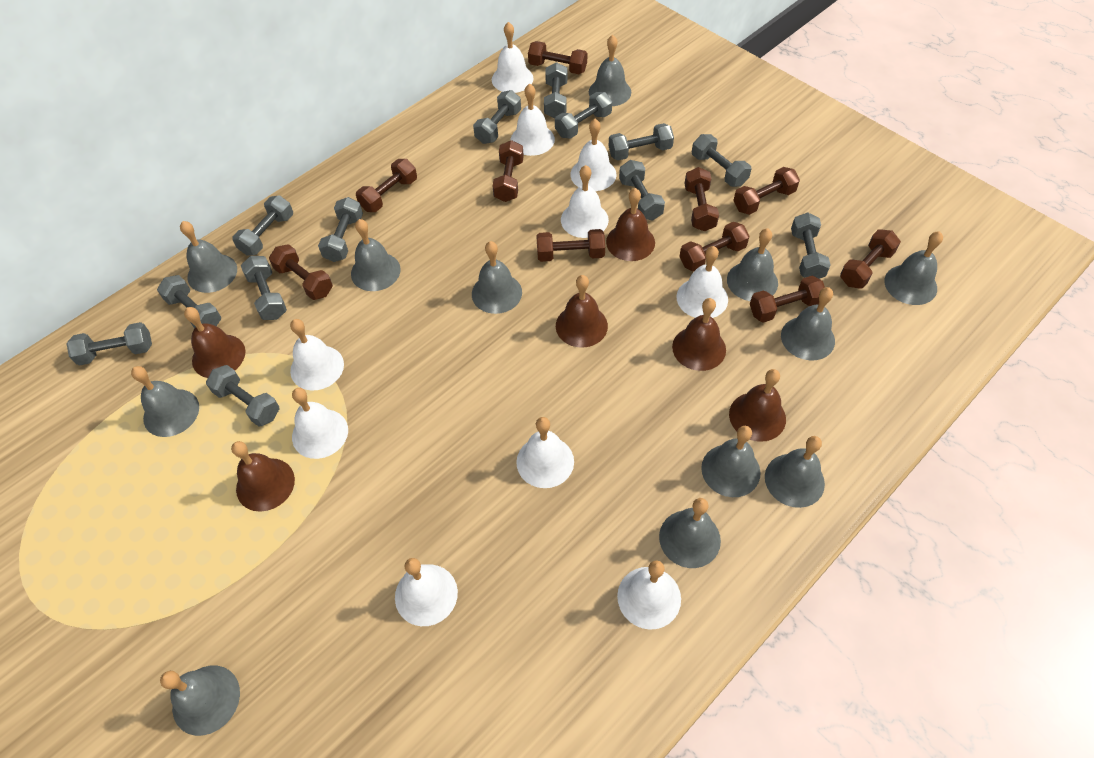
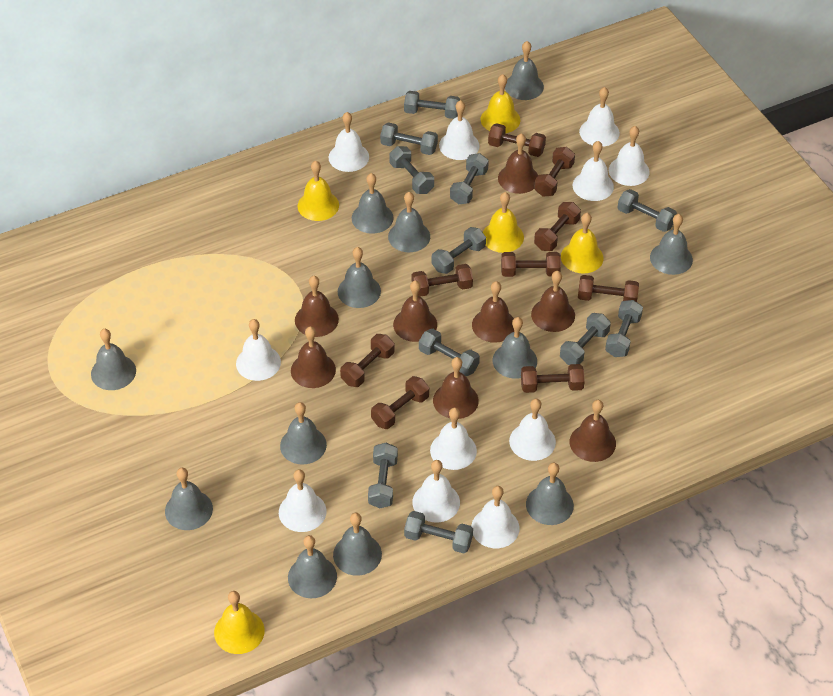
brown bell: [184,307,245,378] [231,441,295,512] [556,275,608,348] [606,188,655,261] [672,298,726,371] [729,369,786,442] = 6 -> [291,326,336,388] [295,276,339,337] [393,280,437,342] [433,357,479,419] [472,281,514,343] [498,133,538,194] [531,271,575,332] [570,400,616,462] = 8
brown dumbbell: [269,244,333,300] [356,159,417,212] [492,140,524,202] [528,41,587,74] [536,229,605,262] [679,222,749,271] [685,167,719,231] [733,167,800,215] [750,276,825,323] [840,229,901,289] = 10 -> [340,334,395,387] [371,376,429,429] [412,264,473,297] [488,123,546,157] [501,252,561,277] [521,364,585,393] [534,147,575,197] [534,202,581,251] [578,275,639,302] = 9
grey dumbbell: [66,322,152,366] [157,275,221,328] [206,365,280,426] [232,195,293,256] [241,256,287,320] [318,197,363,262] [473,90,521,144] [544,62,567,118] [555,92,612,139] [609,123,674,161] [619,160,665,220] [692,134,751,187] [791,212,831,279] = 13 -> [368,443,398,508] [380,122,438,155] [389,146,434,194] [404,91,460,119] [404,511,473,553] [419,329,480,376] [431,227,486,274] [450,153,489,204] [560,313,611,365] [605,300,643,357] [617,189,677,232] = 11
white bell: [290,319,344,390] [292,388,348,459] [395,558,458,626] [492,22,534,93] [510,83,555,156] [516,417,574,488] [561,165,609,238] [570,119,616,191] [617,561,681,630] [677,246,728,318] = 10 -> [236,319,281,381] [279,469,326,532] [329,112,369,172] [412,460,460,522] [430,408,477,470] [439,100,480,160] [471,486,520,548] [509,398,556,461] [572,141,614,201] [579,87,620,147] [609,126,650,186] = 11
yellow bell: none = 0 -> [214,591,265,654] [298,160,339,221] [481,74,520,133] [483,192,524,253] [561,213,604,274] = 5

